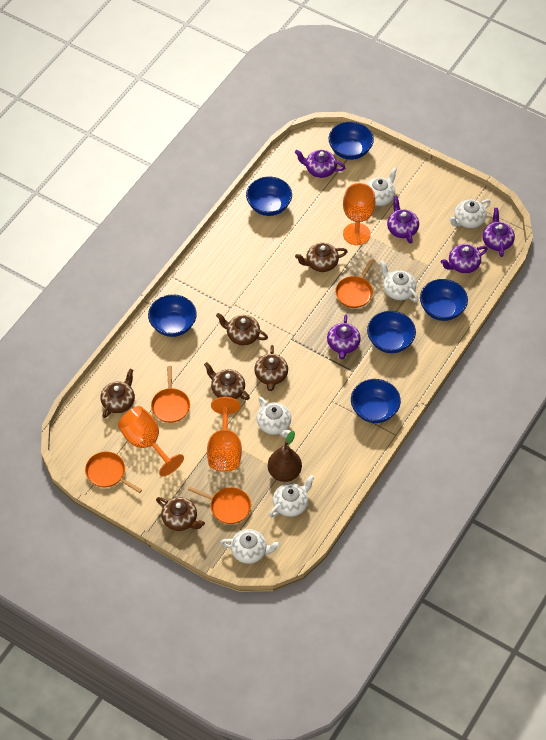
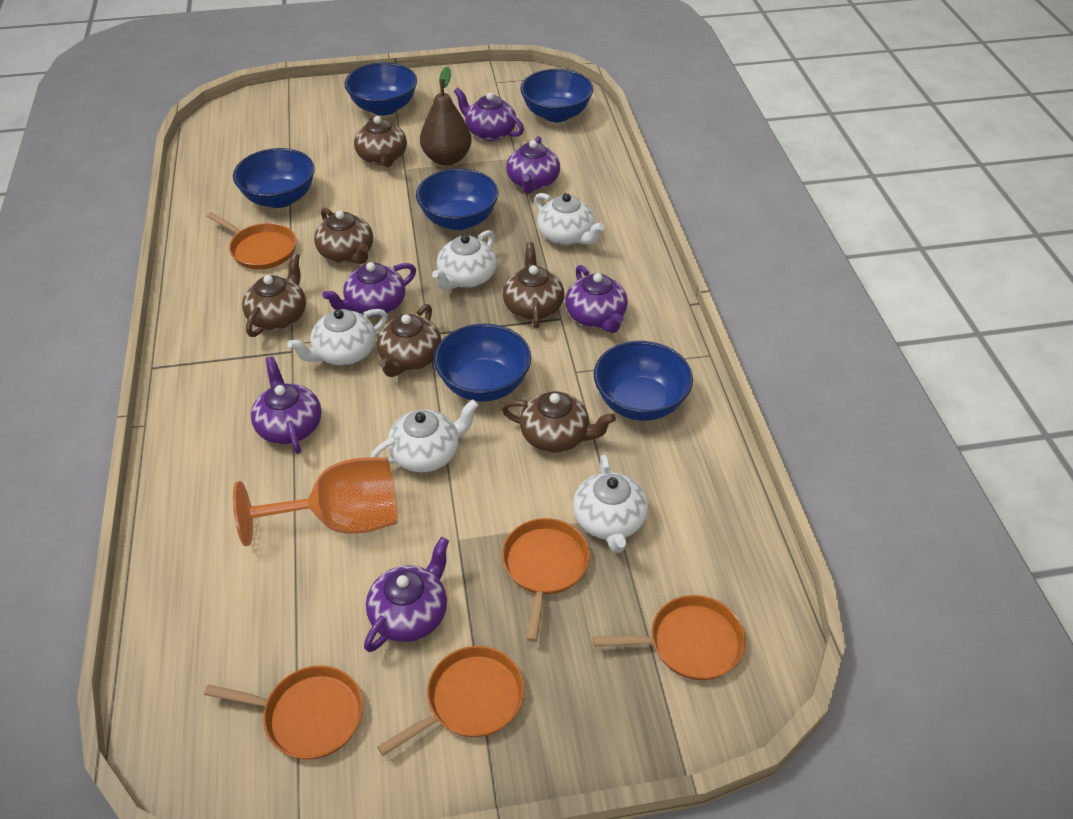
orange goblet: [118,406,184,477] [207,397,242,472] [343,183,376,245] = 3 -> [233,457,398,546] = 1
orange pan: [85,452,142,493] [151,366,190,423] [188,486,251,524] [335,259,374,308] = 4 -> [204,665,363,760] [207,212,296,269] [377,646,524,756] [502,518,590,642] [593,595,746,680] = 5
purple teapot: [295,150,346,178] [327,314,361,359] [387,196,419,244] [441,244,488,273] [482,208,515,257] = 5 -> [251,356,322,454] [322,262,416,317] [364,537,449,652] [454,88,524,141] [506,136,560,193] [565,265,628,333] = 6
white teapot: [220,529,280,564] [257,397,291,438] [269,475,315,517] [366,167,397,206] [380,261,419,302] [449,199,491,228] = 6 -> [288,309,388,365] [371,399,479,473] [432,230,497,290] [534,193,604,245] [573,455,648,553] = 5

